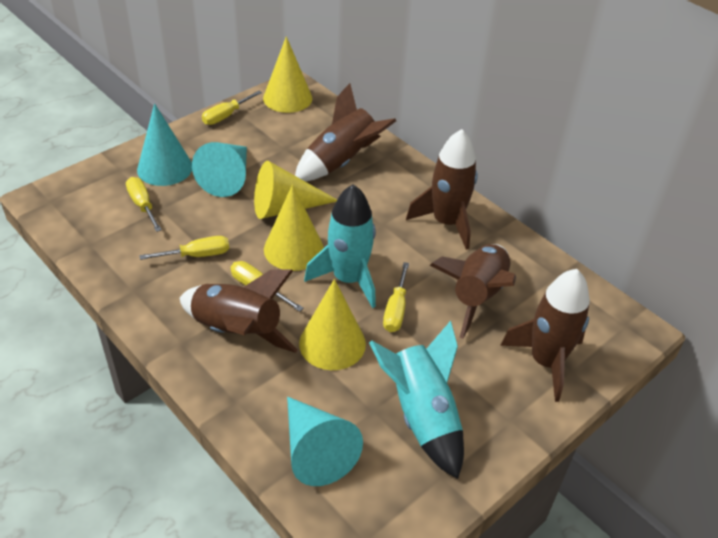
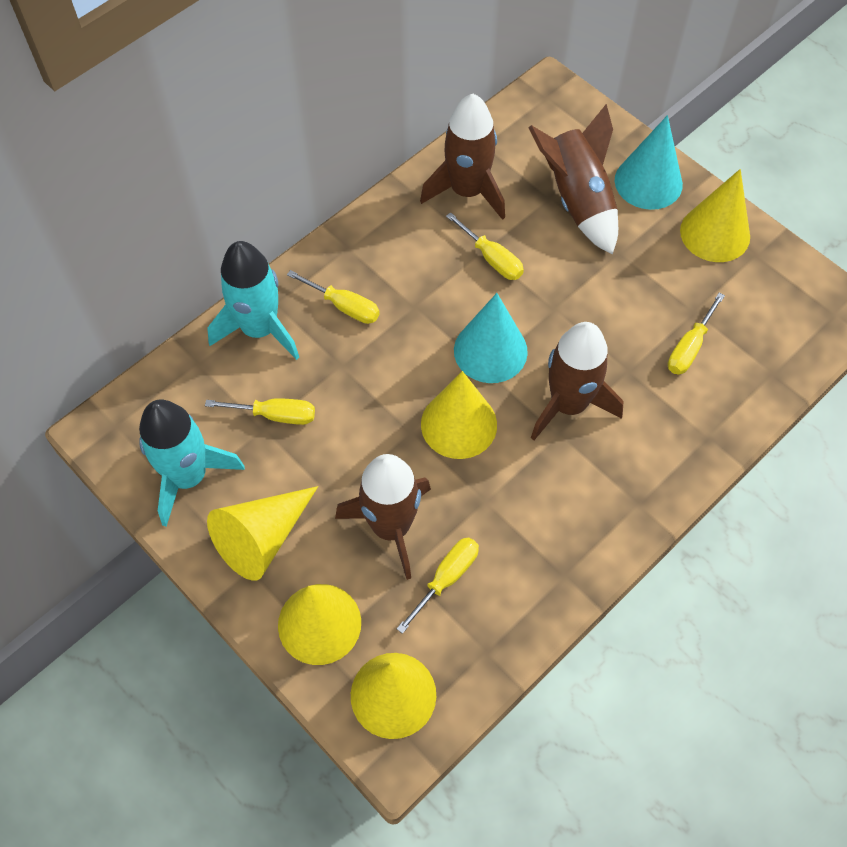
brown rocket: [180,269,298,353] [295,83,396,181] [406,129,478,250] [430,244,516,339] [500,269,590,402] = 5 -> [335,454,431,580] [420,94,505,220] [528,104,618,254] [531,322,624,440] = 4
turquoise cone: [137,103,192,186] [192,142,247,197] [287,397,363,486] = 3 -> [454,293,528,383] [615,115,683,210] = 2
yellow cone: [254,161,337,219] [263,36,312,113] [264,184,324,271] [299,279,366,370] = 4 -> [207,486,318,581] [278,584,361,665] [351,653,436,739] [421,371,497,459] [680,169,750,262] = 5

